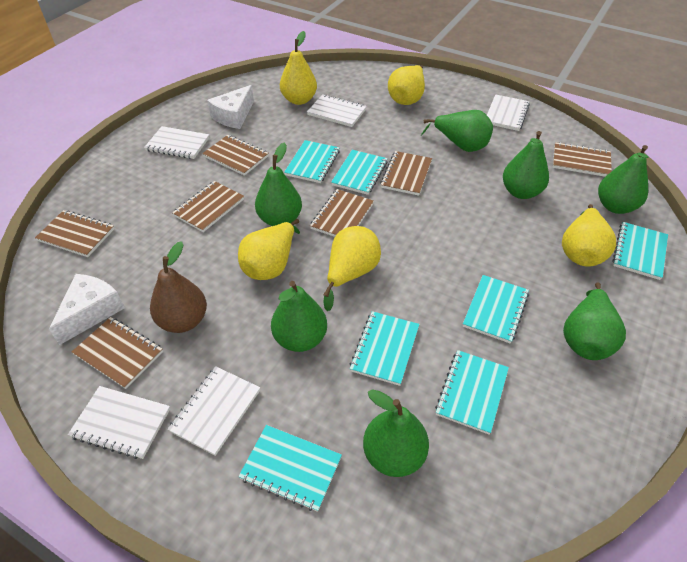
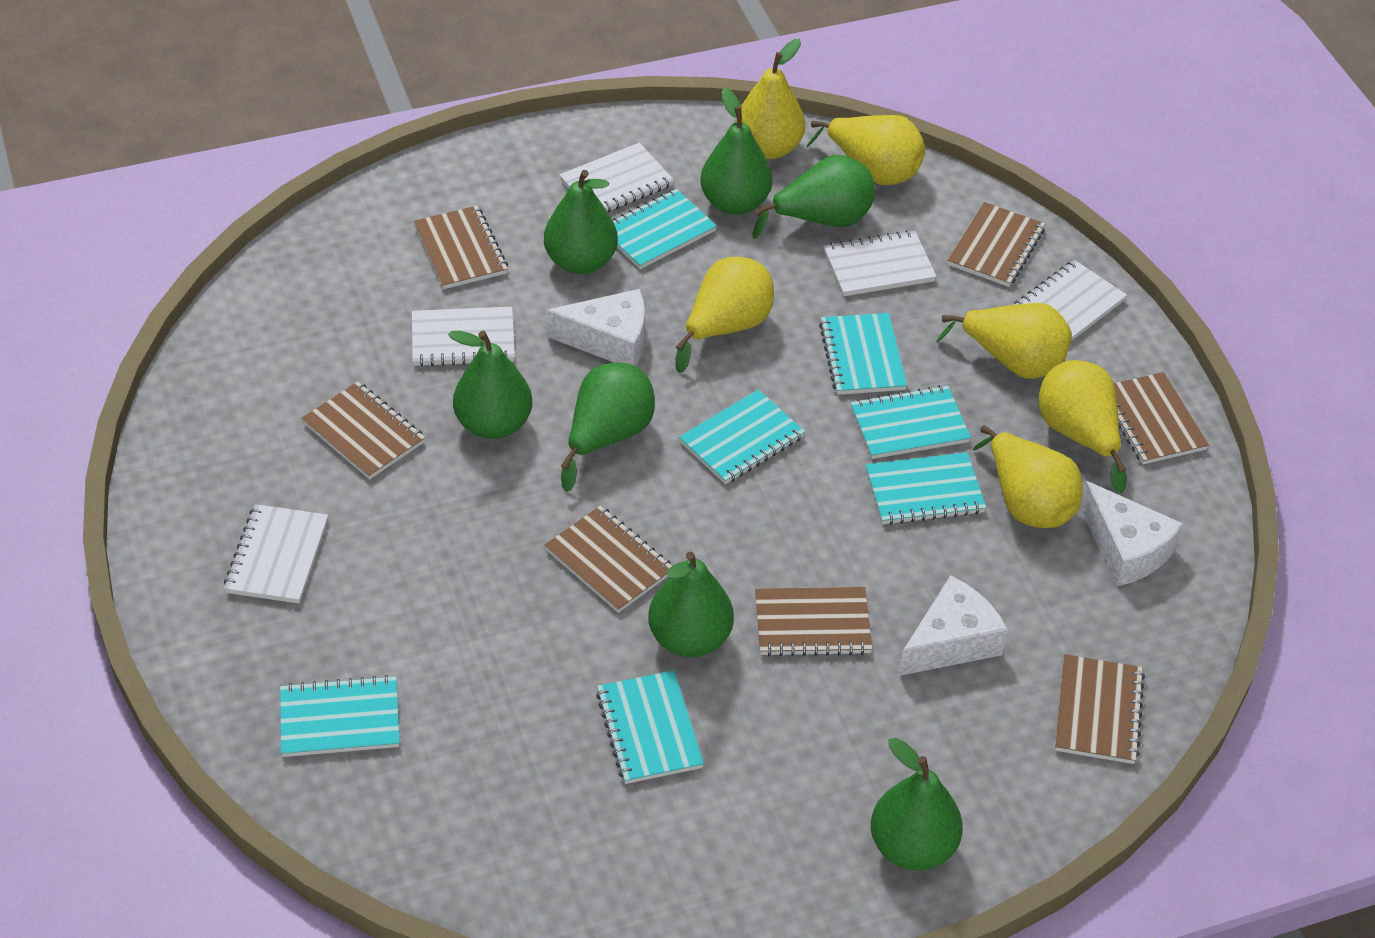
brown pear: [150,241,207,333] = 1 -> none = 0
white cheese: [49,274,125,345] [207,85,254,129] = 2 -> [546,289,645,367] [898,575,1008,676] [1080,481,1183,586] = 3
yellow pear: [238,219,300,280] [280,31,317,105] [323,226,381,311] [388,65,425,105] [562,204,616,267] = 5 -> [675,257,774,373] [735,39,805,159] [806,115,925,185] [936,303,1072,379] [973,425,1083,528] [1038,360,1127,493] = 6

